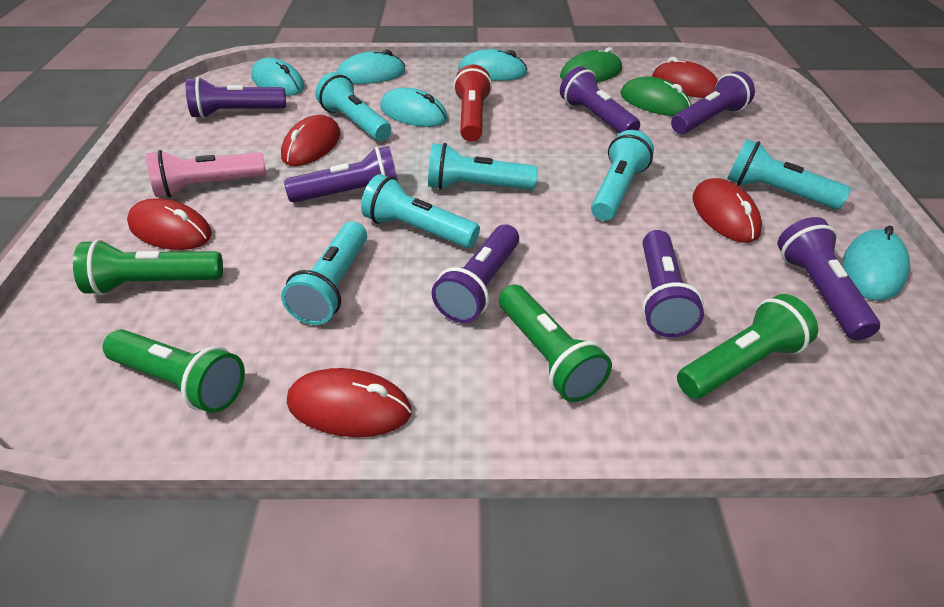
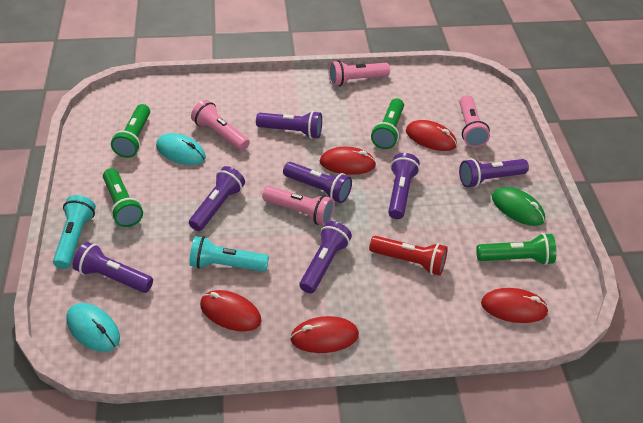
green mouse: [560,47,622,82] [620,77,691,116] = 2 -> [492,187,545,226] = 1
pink flashlight: [146,150,266,198] = 1 -> [191,100,250,151] [262,186,335,226] [329,60,390,86] [460,95,490,147] = 4
turquoise flashlight: [281,222,367,325] [315,72,391,141] [361,174,480,248] [428,143,538,190] [591,130,654,221] [727,139,851,209] = 6 -> [53,195,96,269] [189,236,269,272] = 2
turquoise mouse: [251,57,305,96] [337,50,405,84] [380,87,448,127] [458,49,528,81] [843,226,910,301] = 5 -> [67,303,120,352] [156,133,206,165] = 2

